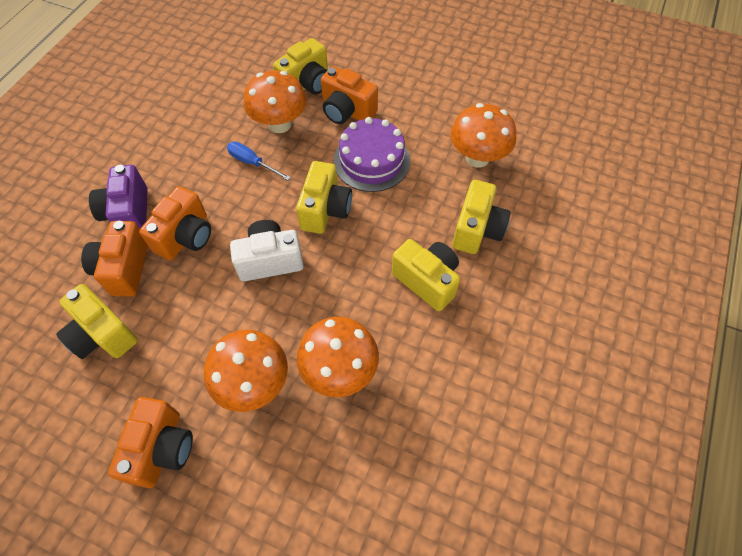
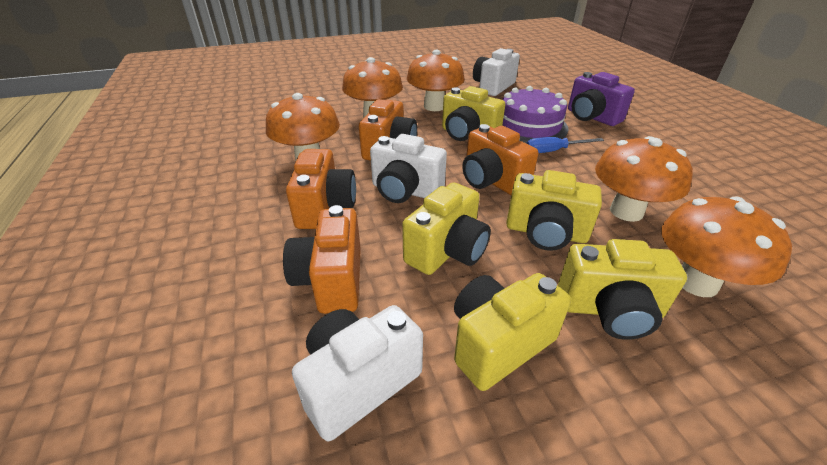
orange mushroom: [204,330,288,412] [244,70,307,133] [297,317,379,397] [450,103,516,167] = 4 -> [266,93,340,160] [342,57,403,118] [407,50,465,111] [595,136,693,222] [661,197,792,297] = 5
white camera: [230,220,304,281] = 1 -> [292,305,423,441] [370,134,447,203] [473,48,520,96] = 3

